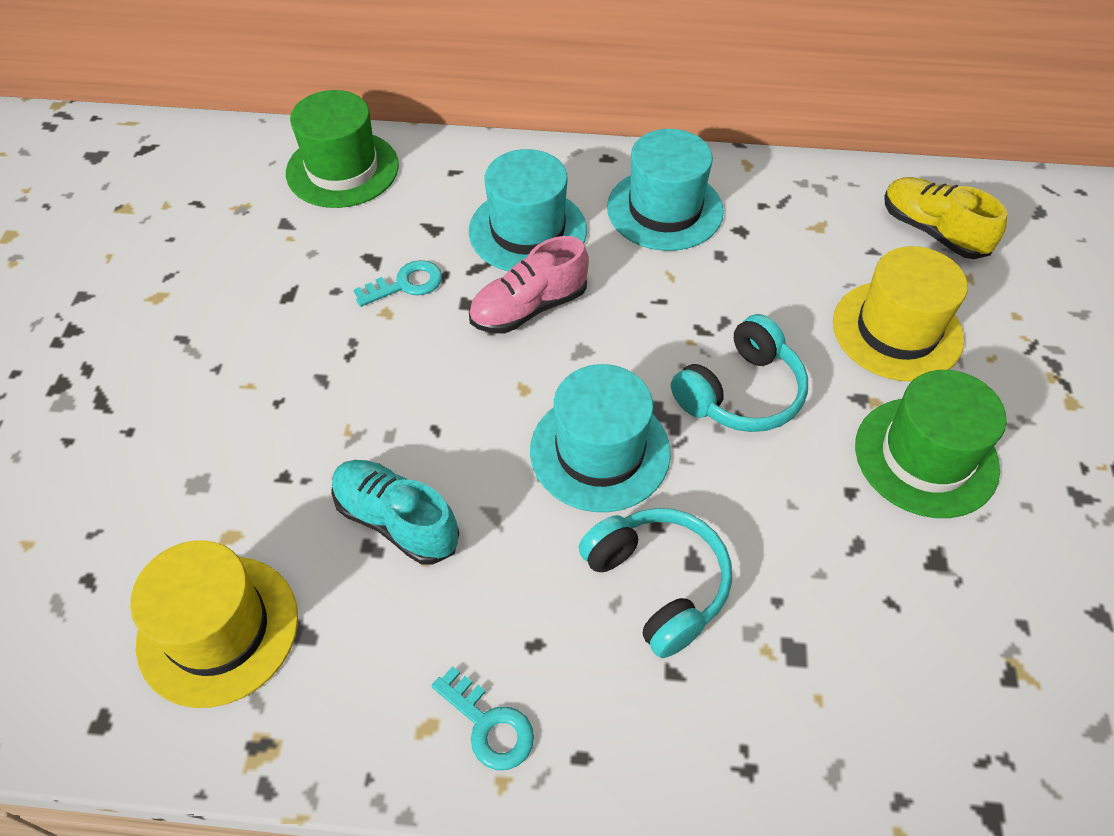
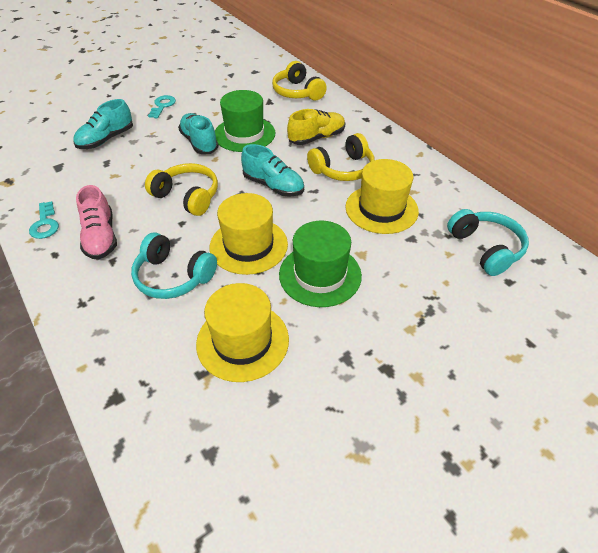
turquoise hat: [469,149,587,271] [530,364,671,512] [607,129,724,251] = 3 -> none = 0
turquoise shoe: [331,460,459,564] = 1 -> [73,99,133,149] [178,113,219,154] [241,144,304,197] = 3
yellow hat: [130,540,298,708] [833,246,968,382] = 2 -> [196,283,289,382] [210,193,288,275] [345,159,419,234] = 3
yellow headphones: none = 0 -> [145,163,218,216] [272,61,327,101] [307,133,374,181] = 3

